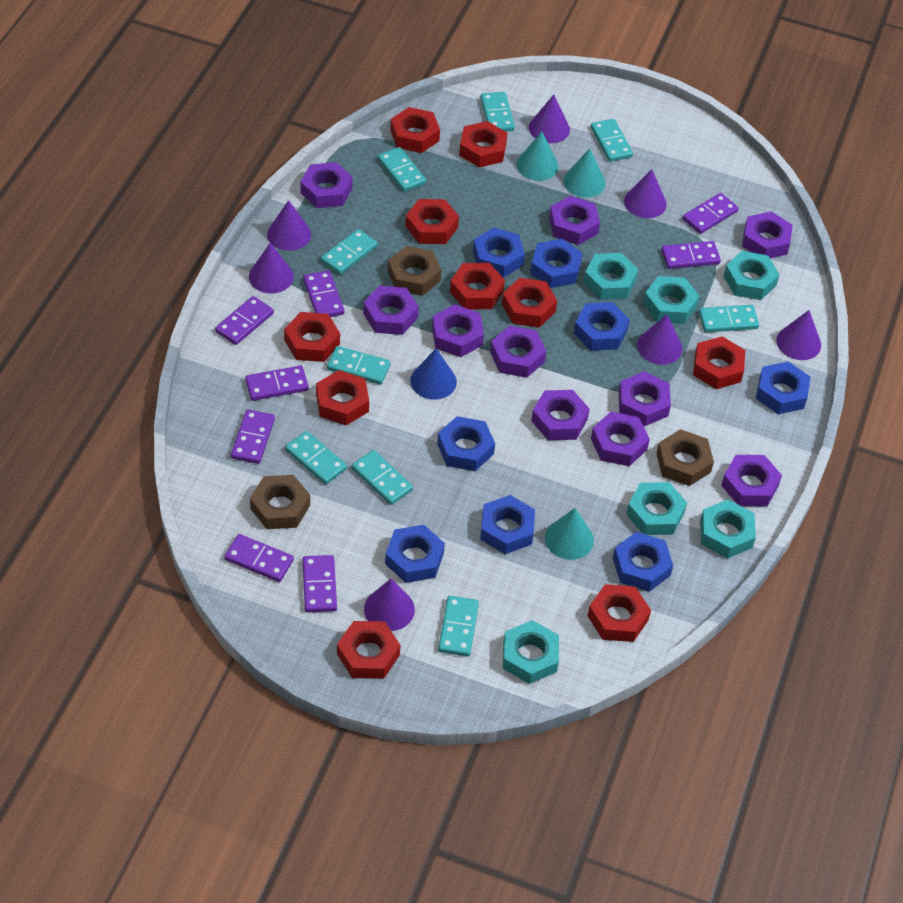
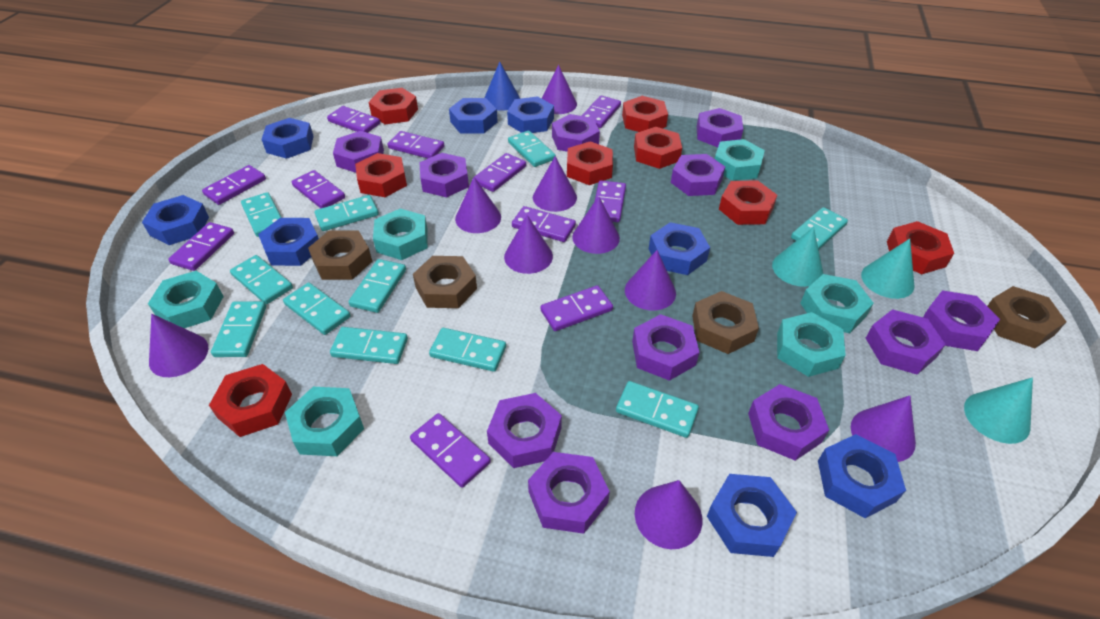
brown nut: [250,475,310,529] [388,246,441,296] [656,429,714,486] = 3 -> [308,230,372,280] [413,256,477,308] [692,291,759,354] [987,286,1066,348] = 4
purple cone: [249,243,294,294] [267,200,311,251] [364,579,415,631] [529,95,570,143] [624,169,667,218] [637,314,682,365] [776,310,821,360] = 7 -> [149,314,208,377] [455,177,501,233] [504,215,553,274] [533,156,577,212] [542,65,577,114] [572,196,620,254] [625,250,676,311] [635,480,702,549] [851,396,916,462] = 9
purple domino: [215,296,274,345] [224,534,294,582] [231,409,275,464] [245,366,309,401] [303,270,345,317] [303,555,337,612] [661,241,721,269] [683,193,738,234] = 8 -> [168,222,234,271] [202,165,266,205] [292,170,345,208] [327,106,380,133] [388,131,444,158] [410,413,491,488] [474,153,526,192] [512,206,576,242] [540,285,613,331] [582,96,621,128] [594,180,626,222] = 11
purple nut: [300,162,353,208] [363,286,419,335] [432,304,484,357] [490,326,546,378] [531,390,590,440] [549,196,600,245] [591,412,650,466] [618,371,671,426] [721,455,782,506] [742,212,793,258] = 10 -> [333,131,384,173] [419,153,469,197] [487,393,562,468] [528,452,610,534] [552,114,600,152] [632,314,699,381] [671,154,725,196] [697,108,743,147] [748,384,829,461] [866,309,946,375] [923,290,1000,351] = 11
red nut: [284,312,340,362] [316,370,369,425] [337,621,401,679] [390,107,440,153] [405,199,459,244] [450,263,505,309] [459,121,508,168] [502,278,557,328] [587,584,651,642] [693,336,745,389] = 10 -> [209,364,292,437] [355,153,407,197] [369,88,418,124] [567,141,613,185] [622,96,668,132] [634,127,682,169] [719,181,777,225] [887,221,954,274] = 8
turquoise domino: [285,431,347,484] [321,229,377,275] [327,346,391,385] [352,450,413,505] [378,147,426,192] [438,596,479,657] [480,92,515,132] [591,119,633,162] [699,305,759,332] = 9 -> [211,301,266,357] [230,255,293,304] [241,192,282,237] [283,282,350,335] [315,195,379,231] [330,327,408,364] [348,259,406,313] [429,328,506,372] [508,131,556,167] [616,381,699,438] [791,207,848,249] = 11

